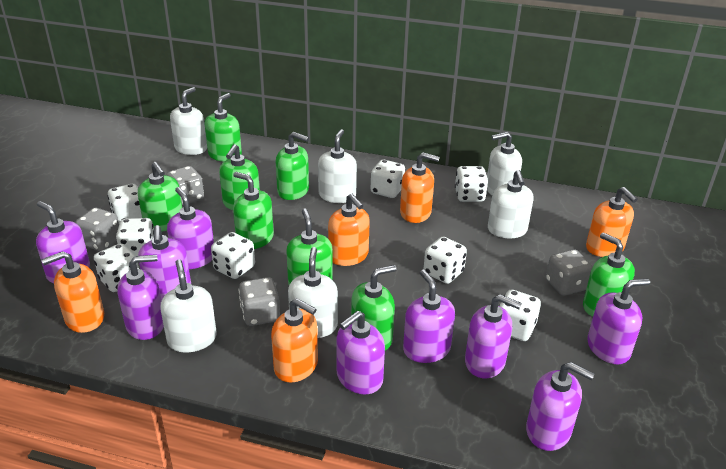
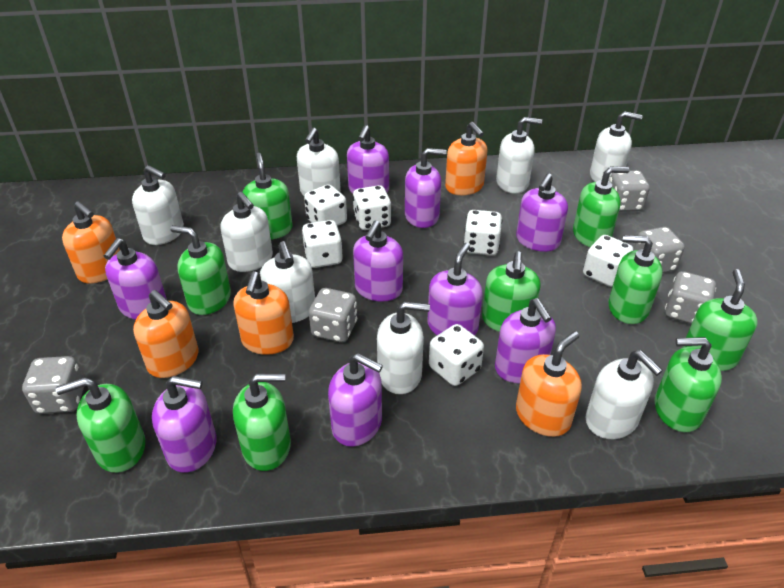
green soap dispenser: [138,162,182,232] [205,93,242,162] [219,144,260,210] [233,172,274,249] [276,132,309,200] [286,208,333,285] [351,265,396,350] [583,232,635,317] = 8 -> [56,377,145,473] [170,225,231,315] [233,373,291,471] [243,153,292,240] [482,251,541,332] [573,166,630,247] [608,235,663,324] [655,337,722,432] [682,269,758,371] = 9
grey dice: [75,208,119,251] [166,166,204,206] [239,277,280,326] [546,249,593,296] = 4 -> [22,356,84,414] [309,288,357,343] [609,170,650,212] [633,227,685,273] [665,271,716,324] = 5
white dice: [94,244,139,292] [107,184,142,224] [116,218,154,256] [211,232,255,279] [371,160,405,198] [424,237,467,284] [455,166,488,202] [499,290,541,341] = 8 -> [302,220,343,268] [304,184,347,226] [353,185,391,230] [429,324,484,386] [463,210,502,256] [583,235,633,287] = 6
white soap dispenser: [160,259,217,352] [170,87,207,155] [288,247,338,338] [318,129,357,203] [487,132,522,195] [488,170,534,238] = 6 -> [132,165,184,245] [221,192,273,272] [260,241,315,323] [297,128,341,196] [377,301,430,394] [496,117,542,194] [586,350,663,439] [590,111,643,182] = 8

